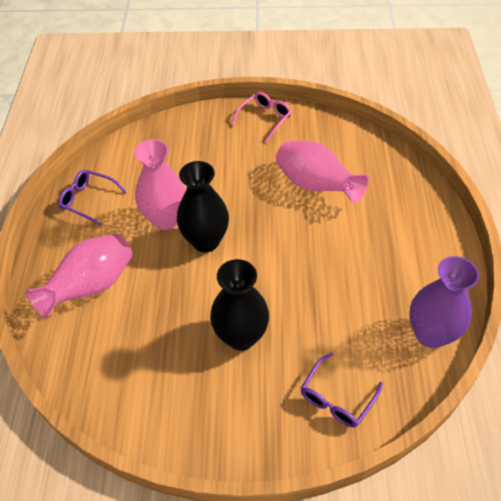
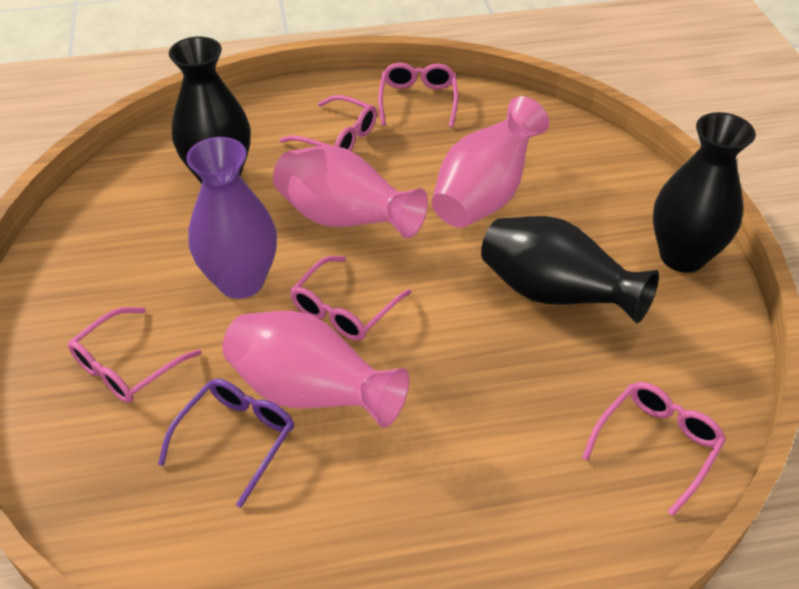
black vase: [177,161,229,252] [210,259,269,351] = 2 -> [169,37,251,184] [481,216,659,323] [653,112,756,273] = 3
pink glasses: [231,92,291,143] = 1 -> [68,307,202,403] [280,95,377,151] [290,256,411,341] [378,63,458,127] [582,382,726,516] = 5
purple glasses: [58,170,127,226] [301,352,383,427] = 2 -> [158,379,294,508] = 1

